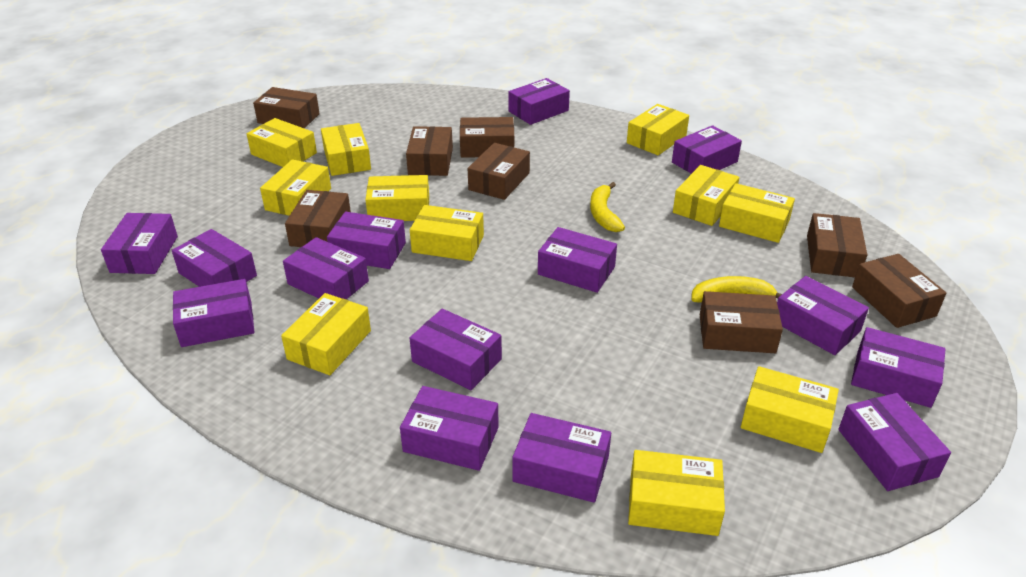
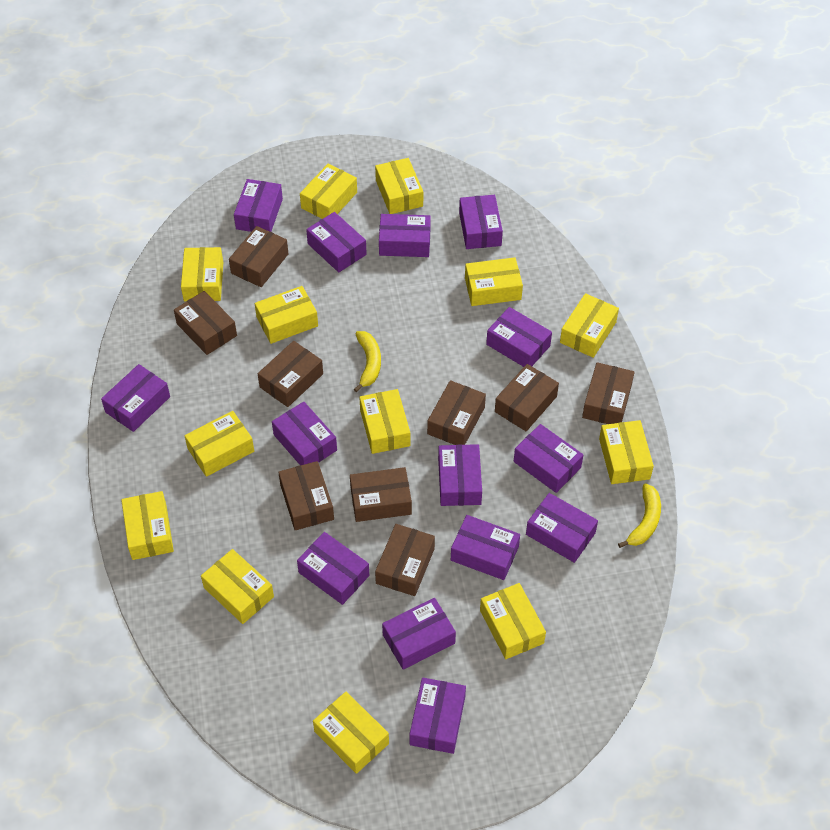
brown box: [253,87,320,128] [285,190,351,247] [406,126,453,176] [460,117,514,158] [468,143,530,200] [700,291,783,353] [807,213,867,277] [852,254,946,328] = 8 -> [174,291,237,355] [229,226,288,287] [258,341,323,407] [278,461,334,530] [350,467,412,522] [375,524,435,596] [427,380,486,445] [495,364,559,431] [582,362,635,424] = 9
yellow box: [247,118,317,167] [260,159,331,216] [281,293,371,375] [321,123,371,176] [365,175,429,221] [410,205,484,261] [627,104,689,155] [628,450,725,536] [673,165,739,226] [719,183,795,243] [741,366,839,453] = 11 -> [121,491,174,560] [181,247,223,302] [184,411,254,477] [201,549,274,624] [255,286,318,344] [300,164,357,219] [313,692,389,774] [359,389,411,454] [375,158,423,214] [465,257,523,306] [480,583,546,659] [560,293,619,358] [599,420,654,484] = 13

